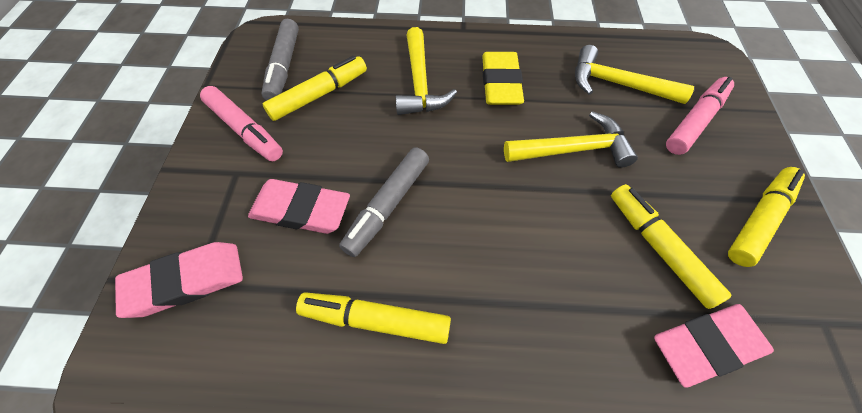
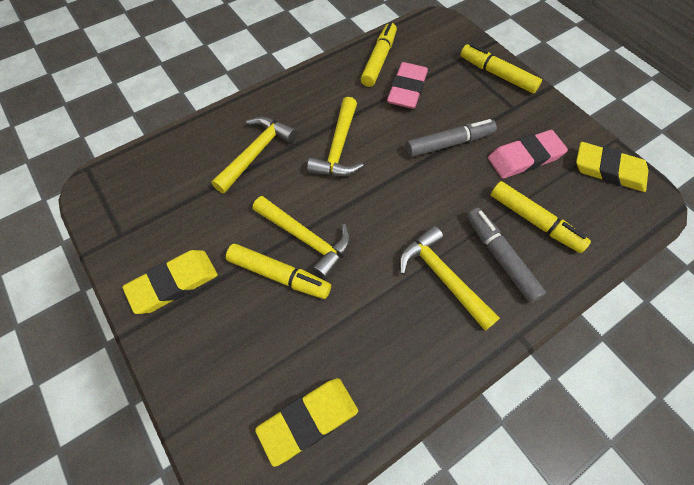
pink eraser: [115,242,243,318] [248,179,350,234] [654,304,774,388] = 3 -> [387,62,428,109] [488,130,568,179] = 2
pink marker: [200,86,283,162] [666,77,734,155] = 2 -> none = 0
yellow eraser: [482,52,524,105] = 1 -> [123,250,218,314] [255,378,358,467] [576,142,648,192] = 3
yellow hammer: [396,27,457,115] [504,111,638,168] [575,45,694,104] = 3 -> [211,116,297,194] [253,196,351,280] [307,97,363,177] [399,226,500,331] = 4

